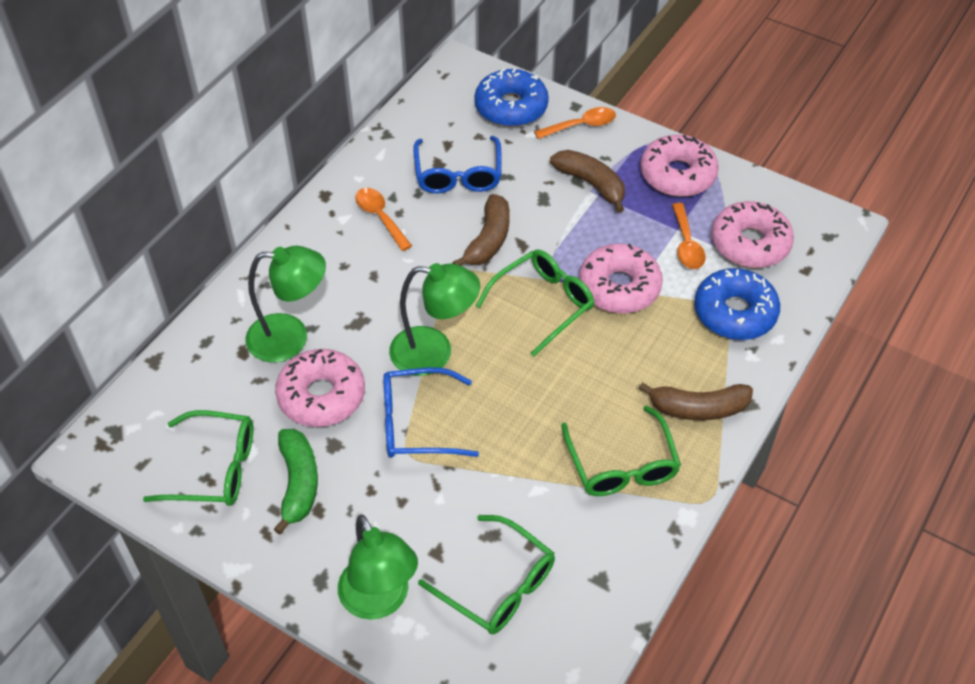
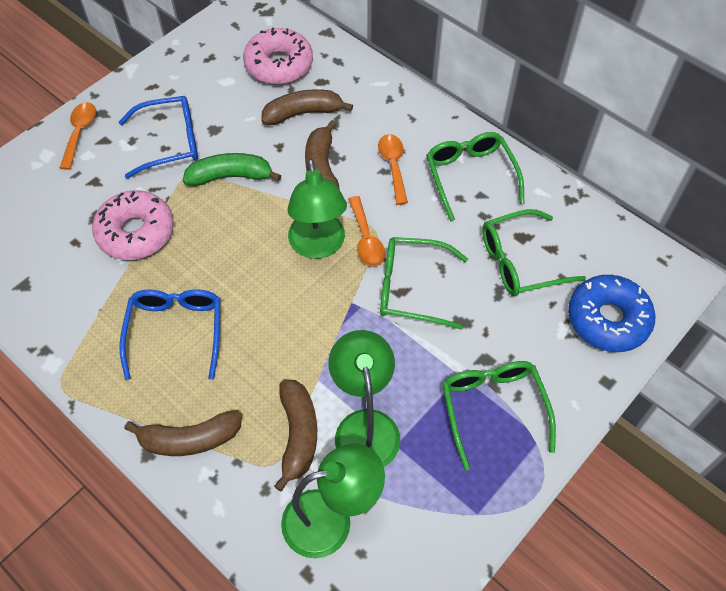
blue donut: [475,68,549,127] [694,268,780,340] = 2 -> [568,275,655,352] = 1
brown banana: [452,194,510,266] [550,150,625,213] [638,382,753,420] = 3 -> [124,410,242,456] [261,89,353,125] [274,379,317,492] [305,120,340,190] = 4
pink donut: [275,349,365,427] [579,244,663,313] [640,135,719,197] [711,201,794,268] = 4 -> [92,190,174,260] [243,28,313,84] = 2

